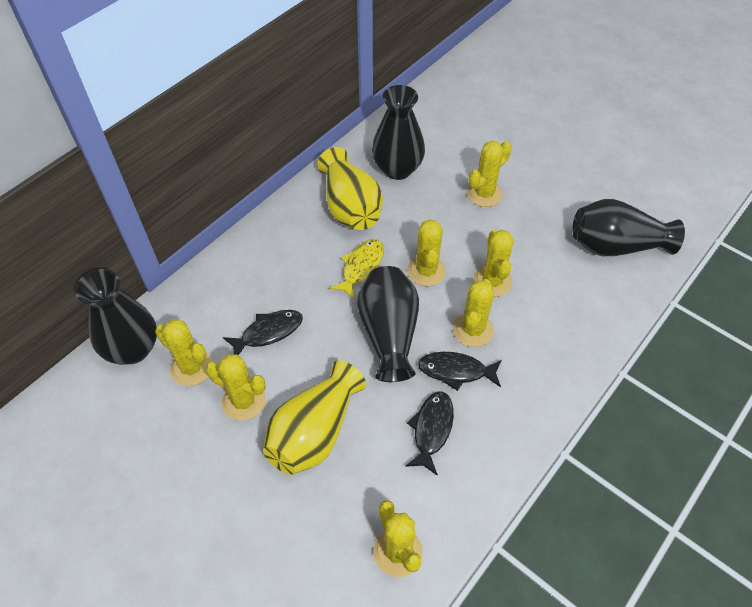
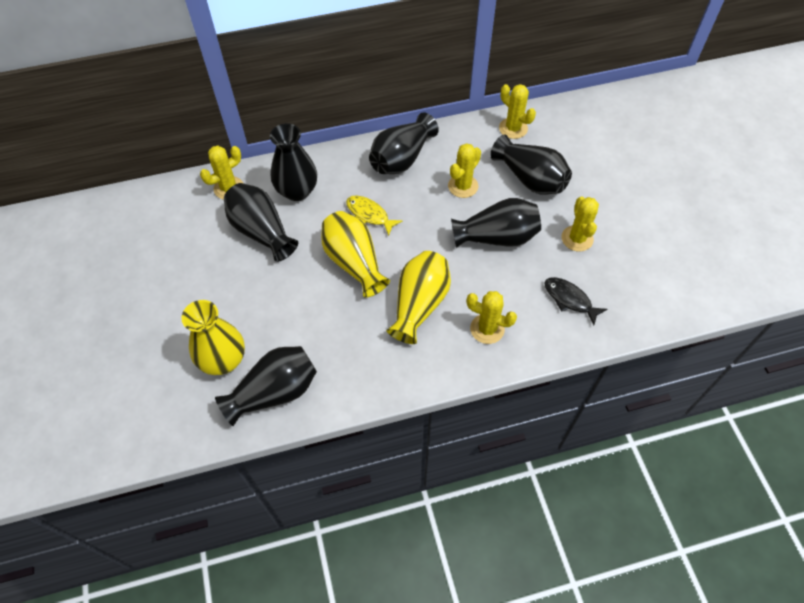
black fish: [223,310,303,355] [405,391,454,476] [418,352,502,391] = 3 -> [545,277,608,325] = 1
black vase: [75,269,157,365] [357,266,419,382] [372,85,425,180] [572,199,685,256] = 4 -> [215,346,317,426] [224,183,298,262] [270,123,317,201] [369,112,439,174] [451,198,541,248] [490,134,572,194] = 6
yellow cactus: [155,319,212,386] [206,354,266,421] [373,500,423,577] [407,219,446,286] [453,279,494,347] [467,141,512,207] [473,230,514,297] = 7 -> [200,146,243,200] [448,143,481,198] [466,291,517,344] [499,84,536,139] [562,197,599,252] = 5
yellow vase: [263,360,366,475] [318,147,383,230] = 2 -> [181,300,245,375] [321,211,390,298] [387,251,451,344] = 3

